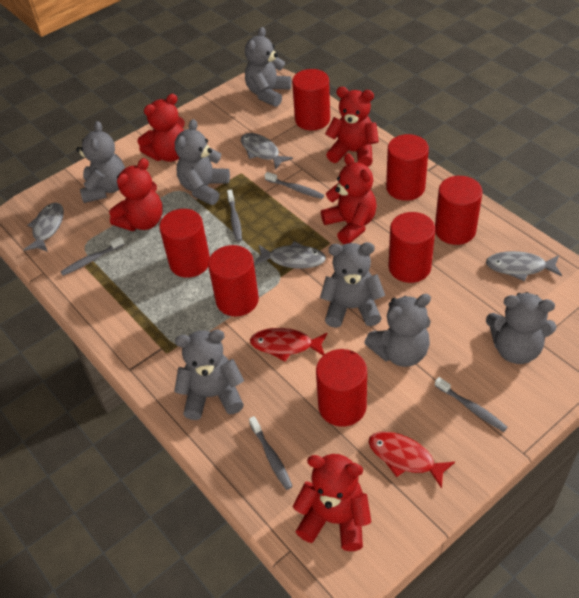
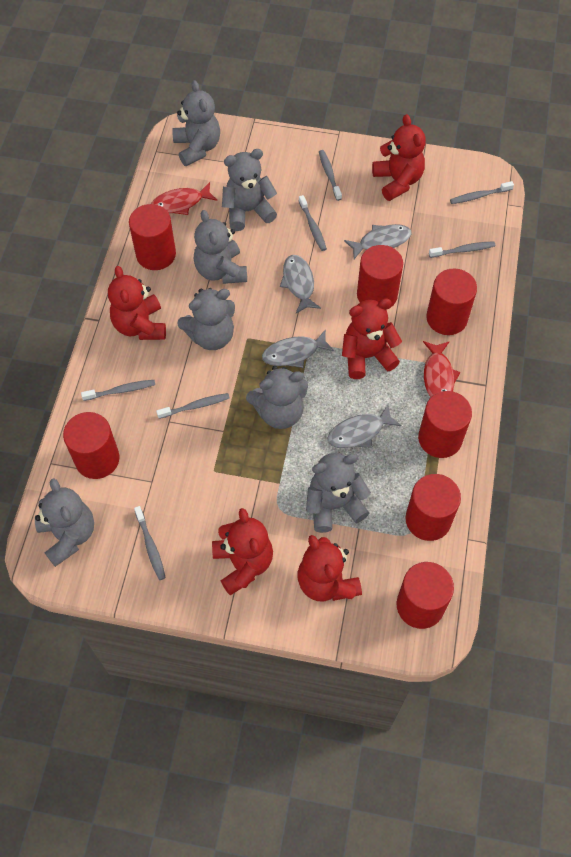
grey toothbrush: [60,237,125,276] [227,190,242,242] [249,416,293,490] [265,172,324,199] [435,377,507,432] = 5 -> [81,380,155,401] [134,506,166,580] [156,393,230,419] [299,195,327,251] [319,150,342,201] [429,241,495,258] [450,181,514,204] = 7

